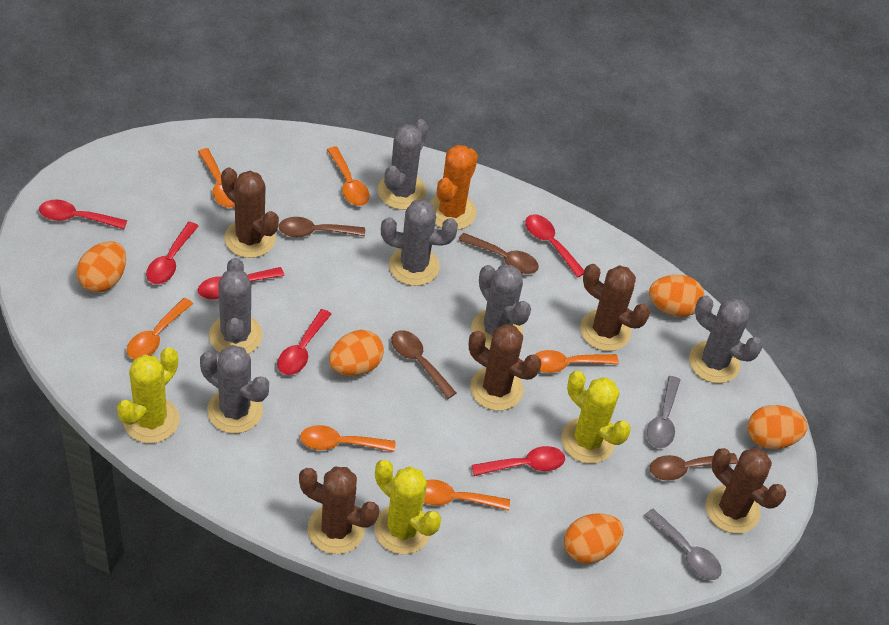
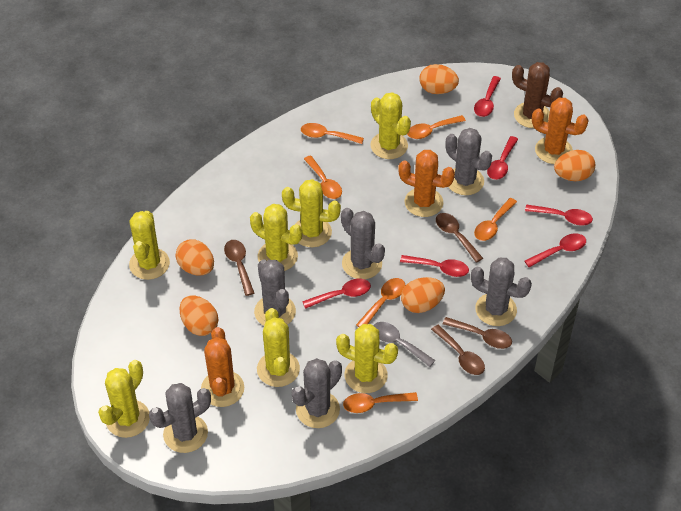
brown cactus: [221,167,279,258] [299,467,379,554] [469,324,541,411] [580,264,650,351] [706,448,786,534] = 5 -> [512,62,563,128] = 1
grey spoon: [644,508,722,580] [647,376,680,448] = 2 -> [373,322,435,367] = 1
orange cactus: [429,145,478,230] = 1 -> [201,327,244,407] [398,150,455,217] [532,98,589,164] = 3
yellow cactus: [117,347,180,443] [374,460,441,554] [561,371,631,464] = 3 -> [98,360,150,438] [129,211,170,280] [250,204,302,271] [257,308,300,387] [282,179,341,247] [336,324,398,393] [371,92,411,159] = 7

